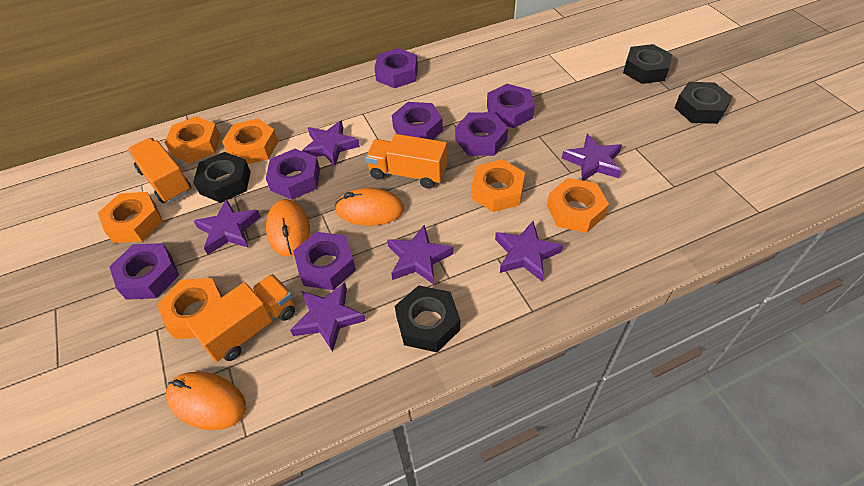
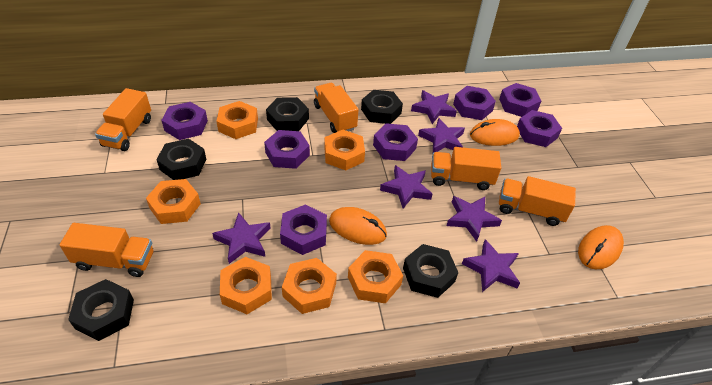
black nut: [193,152,251,203] [395,285,460,352] [623,44,673,84] [675,82,732,124] = 4 -> [68,279,134,341] [156,139,206,180] [266,97,309,131] [361,90,403,124] [403,244,459,298] = 5
orange truck: [128,138,191,203] [186,274,295,362] [365,134,447,189] = 3 -> [60,223,153,277] [95,88,151,151] [314,83,359,133] [431,147,501,190] [499,176,576,226] = 5

